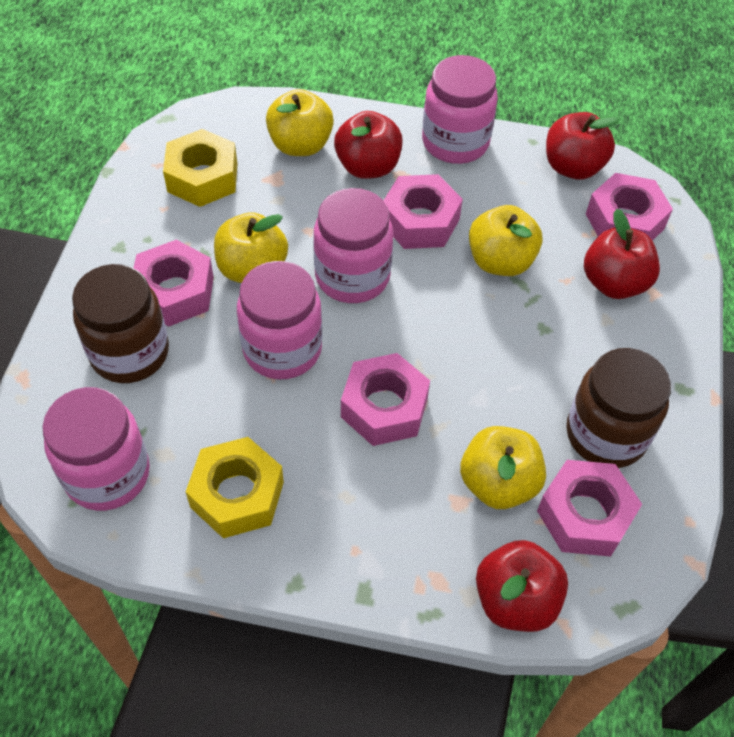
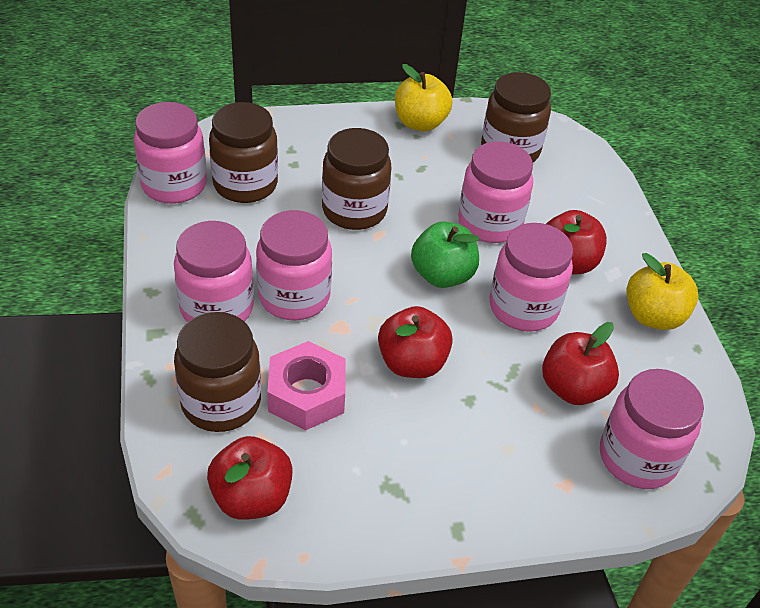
brown jar: [72,264,169,383] [566,348,671,468] = 2 -> [174,312,261,432] [209,102,278,203] [322,128,391,230] [481,72,551,162] = 4
green apple: none = 0 -> [411,222,479,288] = 1
pink jar: [42,387,150,511] [237,261,322,379] [313,188,393,303] [422,55,498,164] = 4 -> [134,102,207,204] [174,221,254,322] [256,210,332,320] [458,141,533,243] [490,223,573,332] [600,369,704,489] = 6
pink nut: [134,240,214,327] [341,353,430,446] [383,174,463,249] [537,460,642,557] [586,173,673,241] = 5 -> [267,341,346,431] = 1
yellow apple: [214,212,288,283] [266,89,334,156] [460,426,546,509] [469,205,542,276] = 4 -> [395,64,453,132] [626,253,698,330] = 2
yellow nut: [163,129,237,207] [186,437,284,538] = 2 -> none = 0

